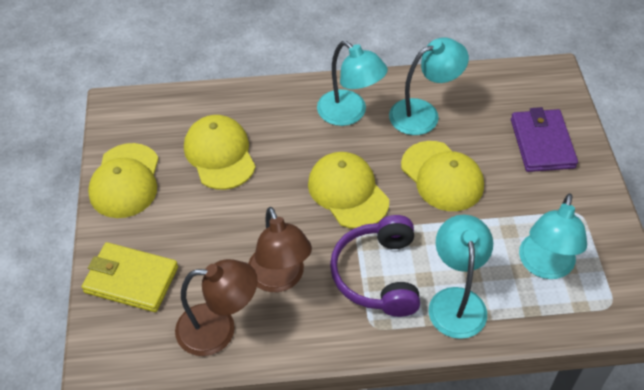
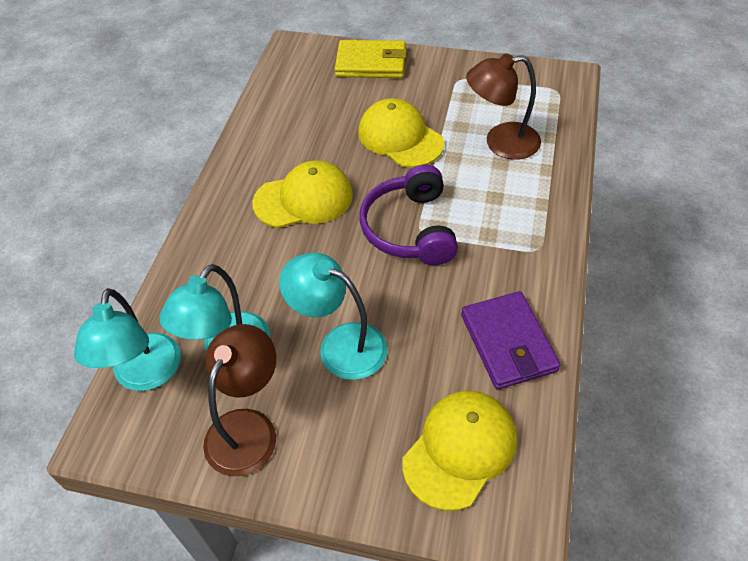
turquoise lamp: [317,41,388,126] [389,37,469,135] [429,215,493,339] [519,193,587,279] = 4 -> [74,288,181,391] [159,264,270,352] [279,253,388,380] = 3
yellow cap: [88,143,159,218] [184,115,256,190] [308,152,389,229] [401,141,484,211] = 4 -> [252,160,353,228] [358,98,444,168] [402,391,517,511] = 3

